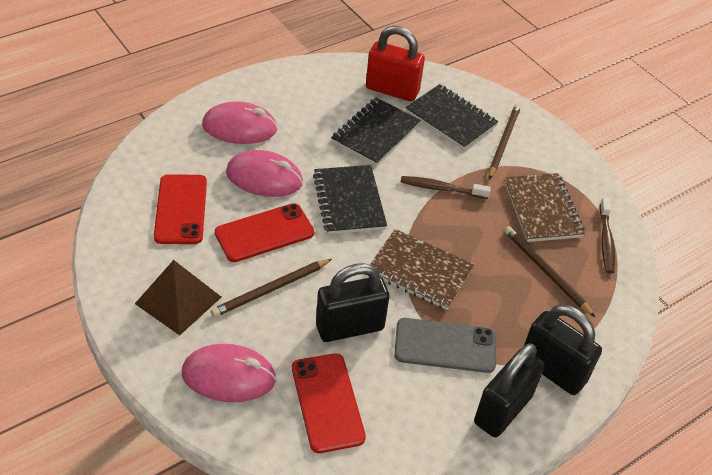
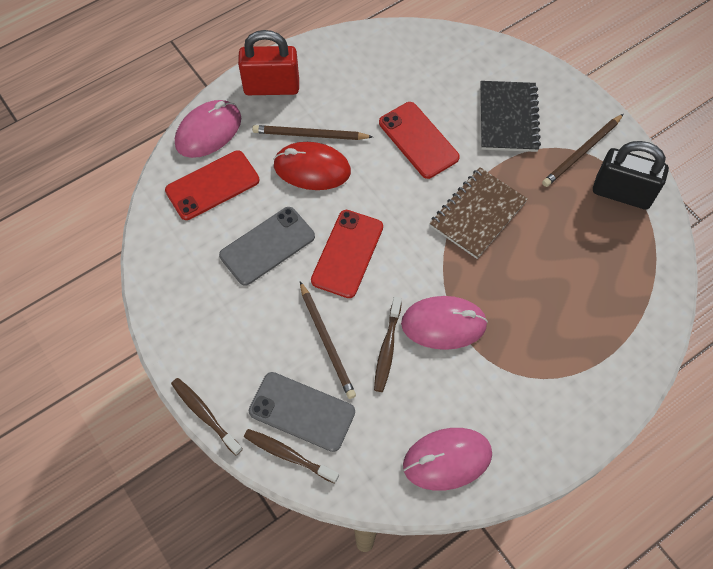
black notebook: [313,165,387,234] [331,97,421,166] [405,84,498,150] = 3 -> [480,81,541,152] = 1
black padlock: [316,263,389,342] [474,344,545,438] [524,305,602,395] = 3 -> [593,141,669,210] = 1
brown notebook: [370,229,474,310] [504,173,585,242] = 2 -> [429,167,528,259] = 1
brown pyramid: [135,260,221,335] = 1 -> none = 0
brown toothbrush: [401,176,491,199] [599,197,615,274] = 2 -> [171,378,243,456] [244,429,339,484] [374,297,402,392] = 3
grey phone: [394,318,496,373] = 1 -> [219,207,315,286] [249,372,355,452] = 2
red mouse: none = 0 -> [273,142,351,190] = 1

